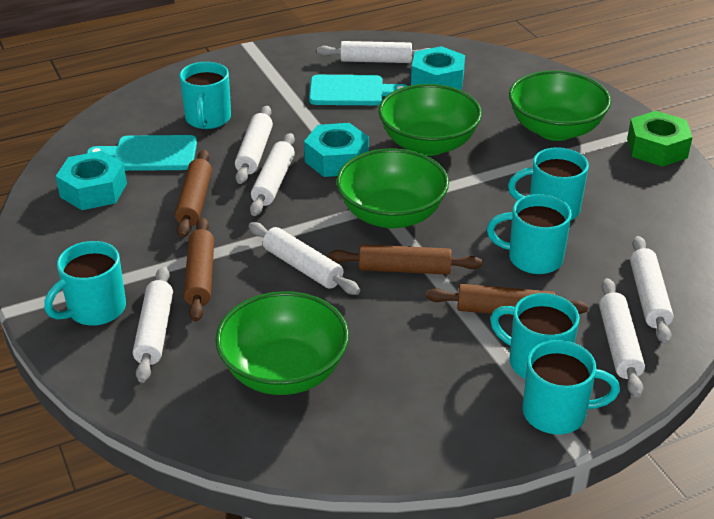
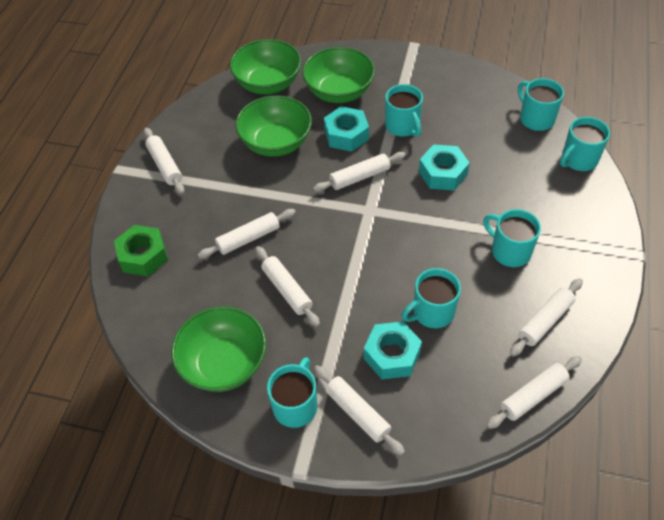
brown rolling pin: [175,150,212,238] [184,218,214,322] [328,244,483,275] [426,284,588,316] = 4 -> none = 0
turquoise cutting board: [87,135,197,171] [309,75,407,105] = 2 -> none = 0

